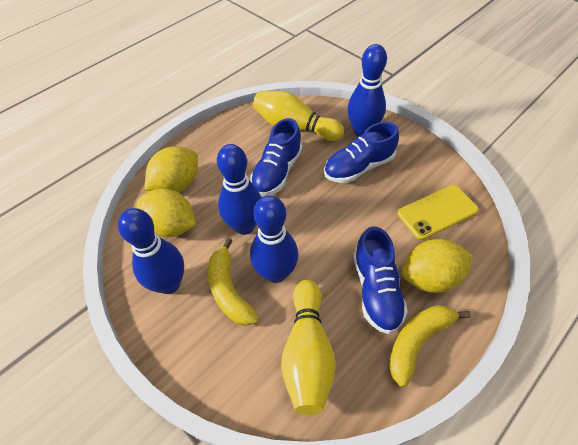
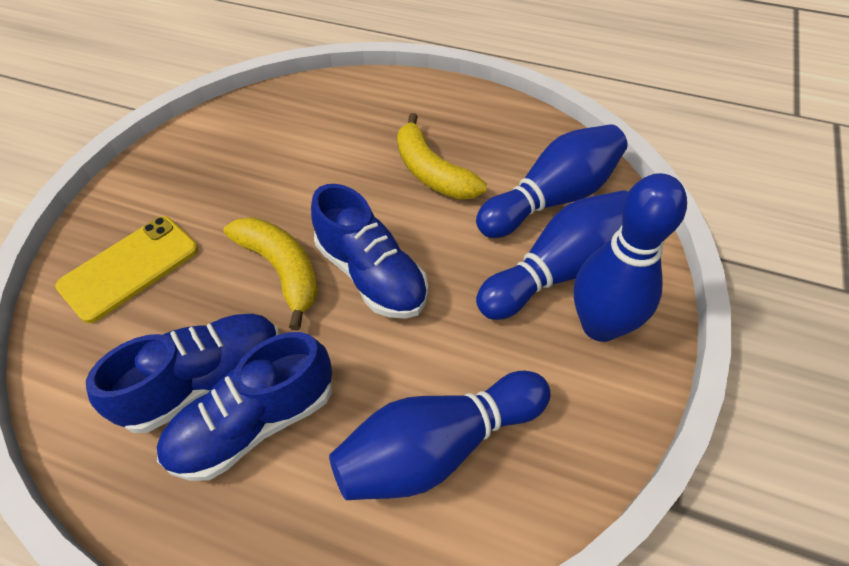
yellow bowling pin: [253,91,344,141] [281,280,336,415] = 2 -> none = 0
yellow lemon: [136,188,196,237] [144,146,198,192] [401,239,473,293] = 3 -> none = 0

